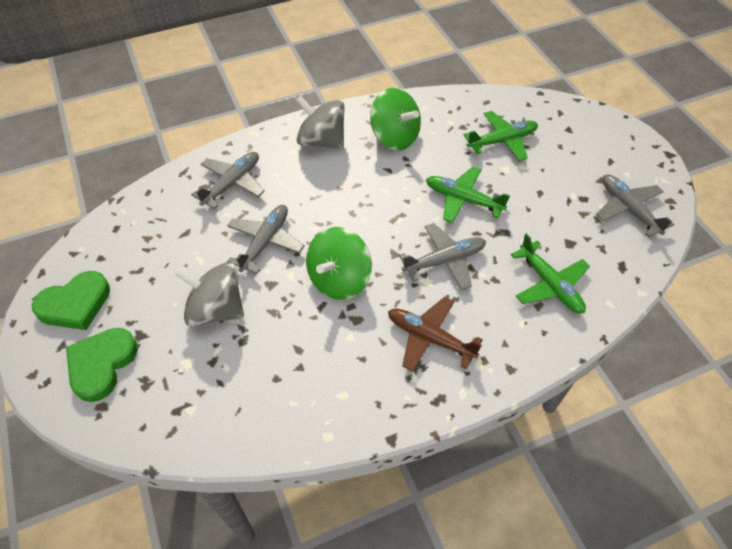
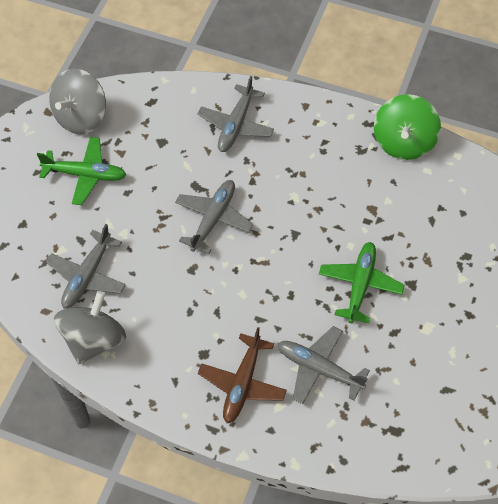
green heart: [32,271,110,330] [66,328,138,402] = 2 -> none = 0
green plane: [426,167,510,223] [463,111,538,161] [511,233,590,314] = 3 -> [37,137,126,205] [319,242,405,323] = 2
green spinning top: [306,227,372,300] [370,88,421,150] = 2 -> [374,94,441,160] = 1

